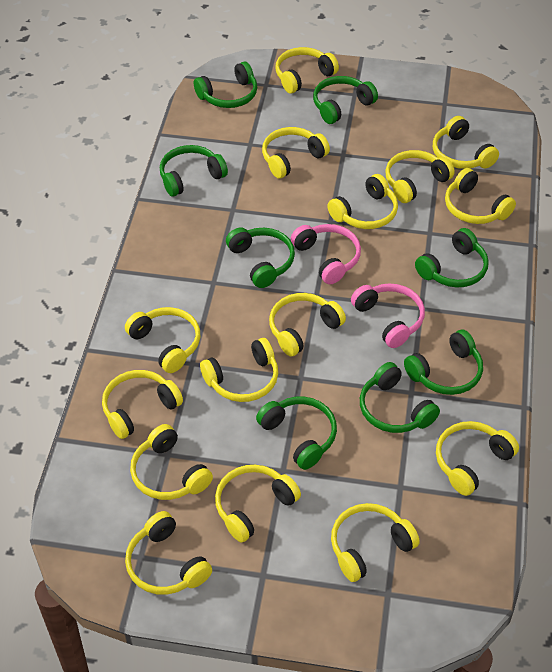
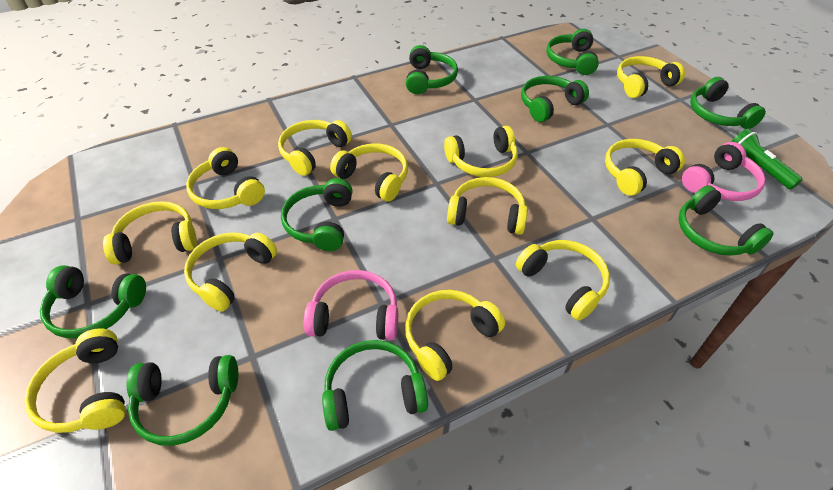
green flashlight: none = 0 -> [731,129,803,189] = 1
green headphones: [160,145,228,197] [194,62,257,108] [226,227,295,288] [256,397,337,470] [313,76,378,124] [360,362,440,433] [404,330,483,395] [415,228,489,288] = 8 -> [40,265,146,338] [126,355,238,446] [281,178,353,251] [322,340,428,431] [406,45,458,94] [521,76,589,122] [546,29,599,75] [678,185,774,256] [690,77,766,129] = 9
yellow headphones: [102,370,183,439] [125,307,200,373] [125,511,212,595] [130,424,213,500] [200,338,278,402] [215,465,301,542] [262,127,330,178] [269,293,346,357] [275,47,339,93] [327,174,398,229] [331,503,420,582] [385,150,455,203] [433,116,499,169] [436,421,519,496] [445,168,516,224] = 15 -> [24,328,126,433] [103,201,197,265] [184,232,277,312] [186,147,265,209] [278,120,352,176] [330,143,408,201] [405,290,505,381] [444,126,518,177] [447,177,528,235] [516,240,610,321] [605,139,685,196] [617,56,685,98] = 12

